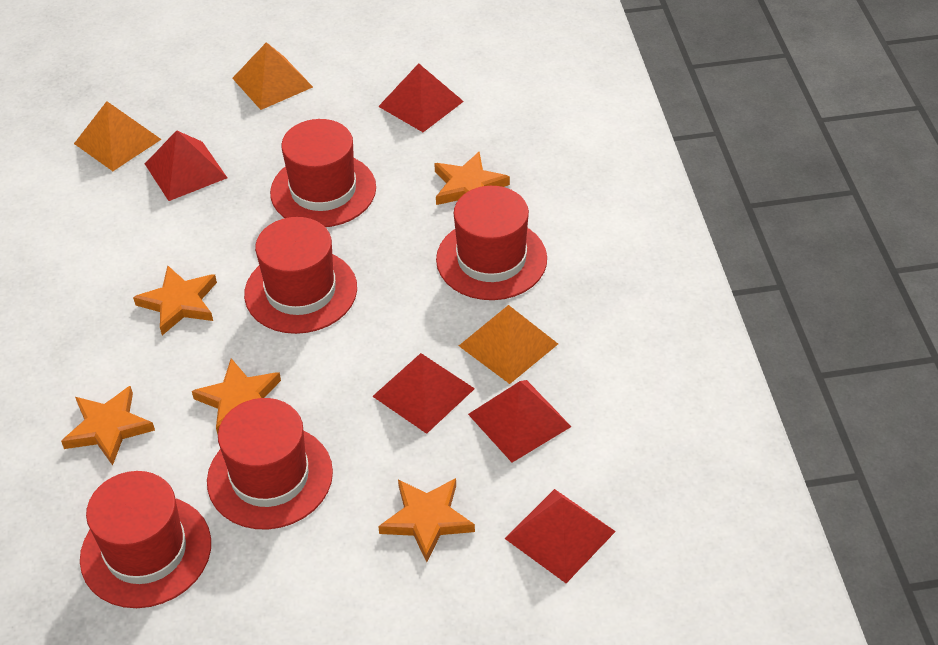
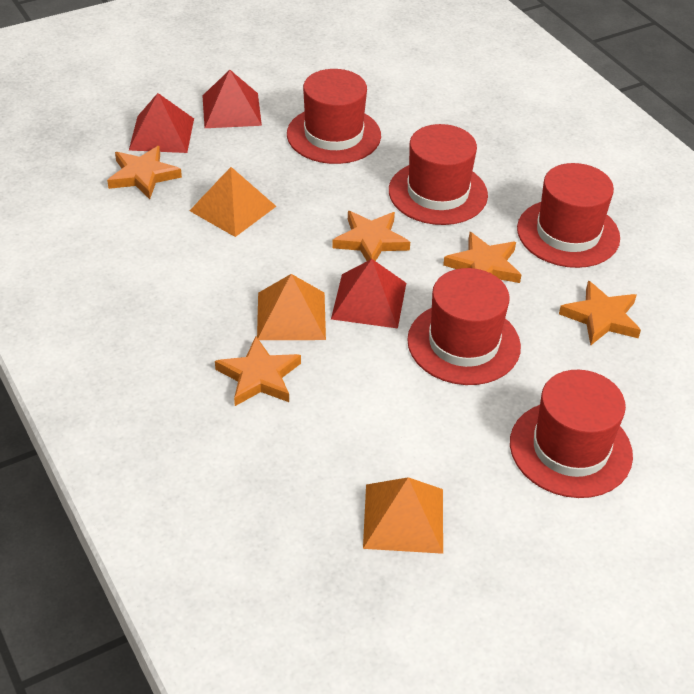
red pyramid: [145,130,227,201] [372,353,475,434] [378,63,464,132] [468,380,571,462] [505,489,616,583] = 5 -> [129,93,194,153] [202,70,262,128] [331,259,406,329] = 3

